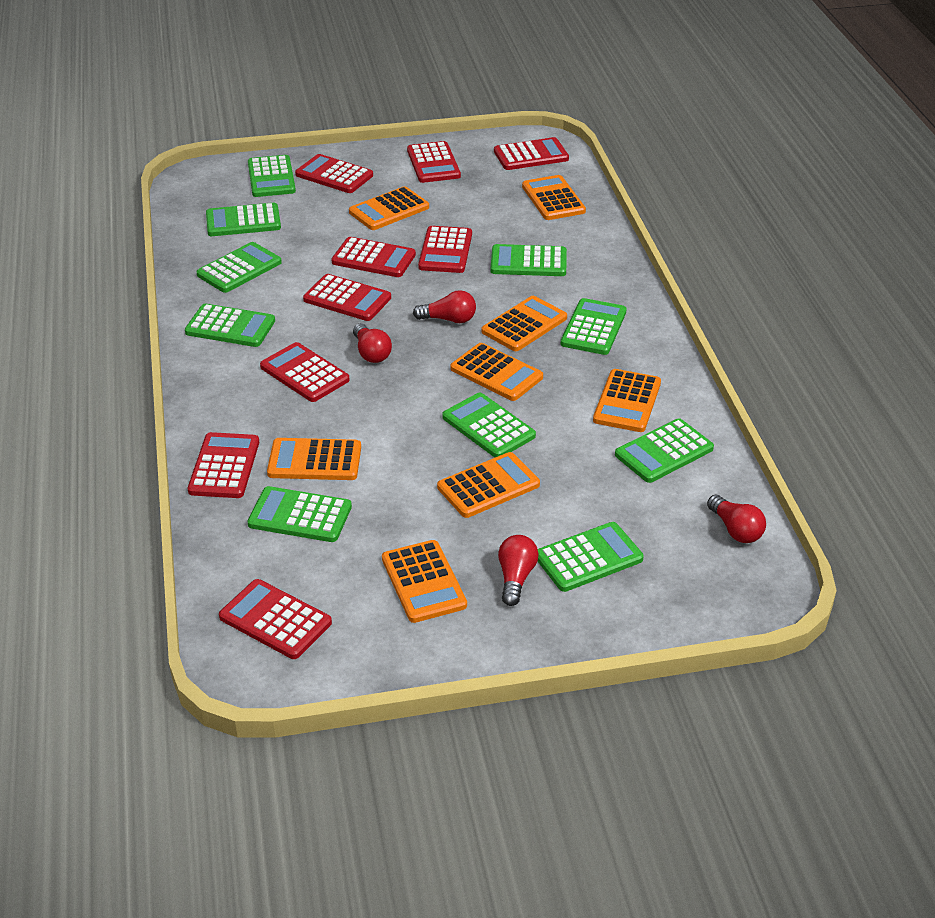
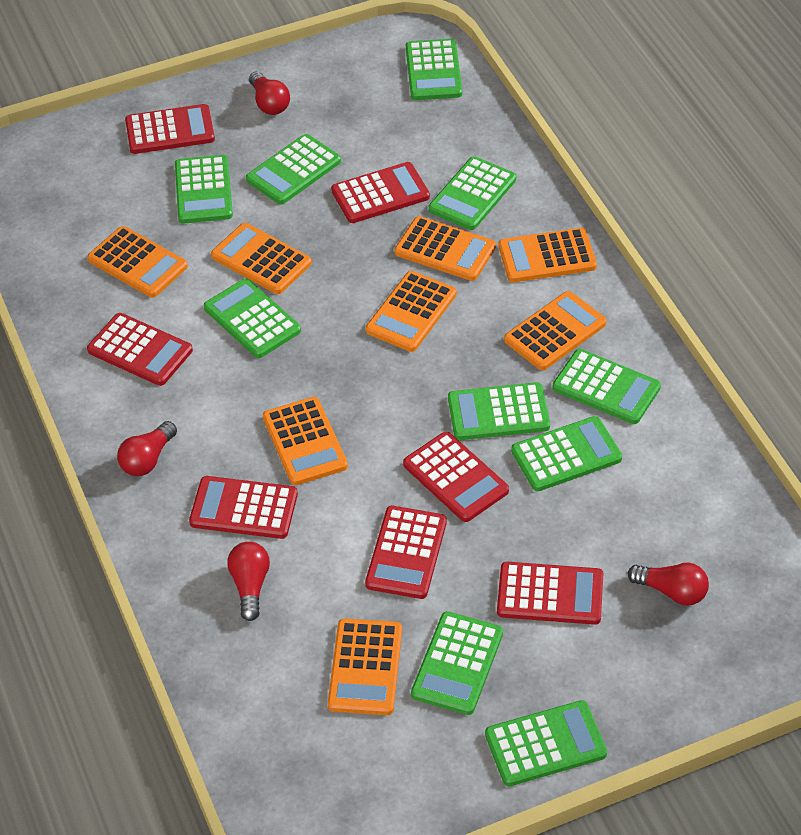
red calculator: [188,432,259,498] [219,579,332,659] [260,342,350,402] [295,154,373,193] [303,274,391,321] [332,237,416,277] [407,141,461,183] [418,226,472,273] [494,137,569,170] = 9 -> [87,313,193,386] [125,104,215,154] [189,476,298,539] [331,162,430,223] [365,506,447,599] [403,432,509,522] [497,562,603,625] = 7

